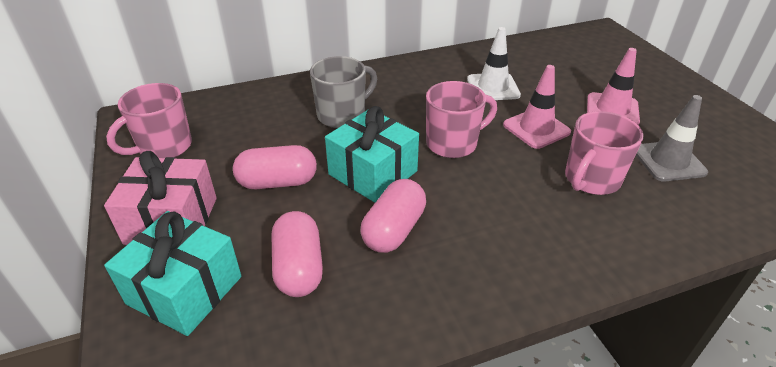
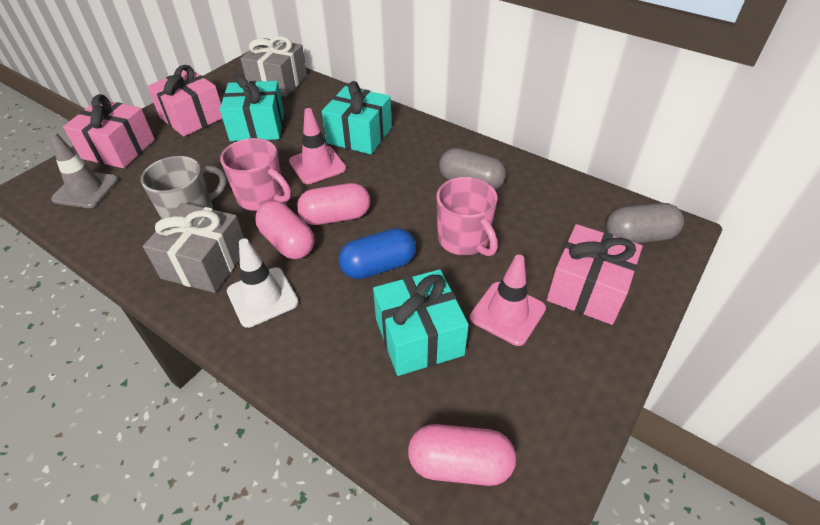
blue capsule: none = 0 -> [339,228,416,279] = 1
grey capsule: none = 0 -> [439,148,506,190] [606,203,684,243] = 2
grey gift: none = 0 -> [143,203,244,293] [240,36,307,97] = 2
pink gift: [104,151,217,245] = 1 -> [63,94,155,168] [147,65,222,136] [547,224,643,325] = 3
pink mug: [106,83,192,158] [426,81,497,158] [565,111,644,195] = 3 -> [220,138,291,211] [437,177,498,256] = 2
turquoise gift: [104,211,241,336] [325,106,419,203] = 2 -> [220,74,284,141] [322,81,392,154] [373,269,469,376] = 3

